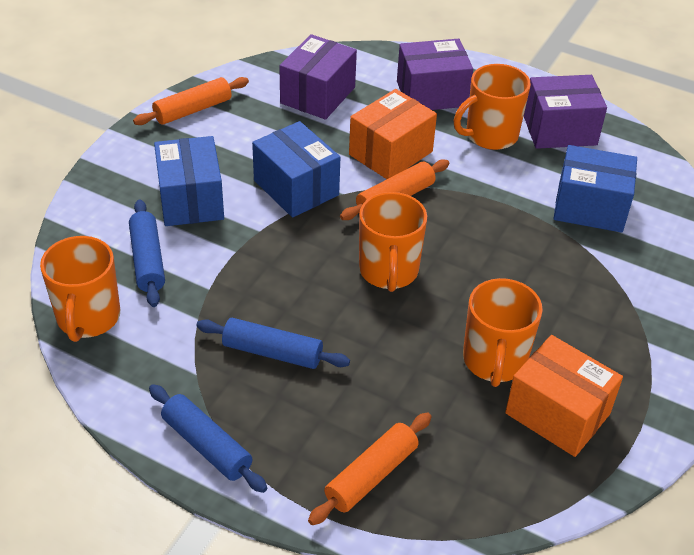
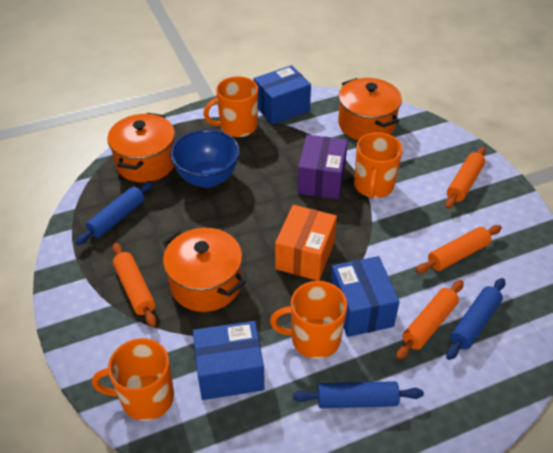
blue bowl: none = 0 -> [170,129,240,188] = 1
orange box: [349,89,437,179] [505,335,623,457] = 2 -> [275,205,337,281] = 1
orange pot: none = 0 -> [107,113,175,183] [163,228,246,312] [338,78,402,140] = 3
orange rolling pin: [133,77,249,125] [308,412,432,525] [340,159,449,220] = 3 -> [113,243,157,327] [396,280,464,359] [416,225,502,273] [445,147,486,209] = 4
purple box: [279,34,357,120] [397,39,473,110] [524,75,607,149] = 3 -> [298,135,348,199] = 1

